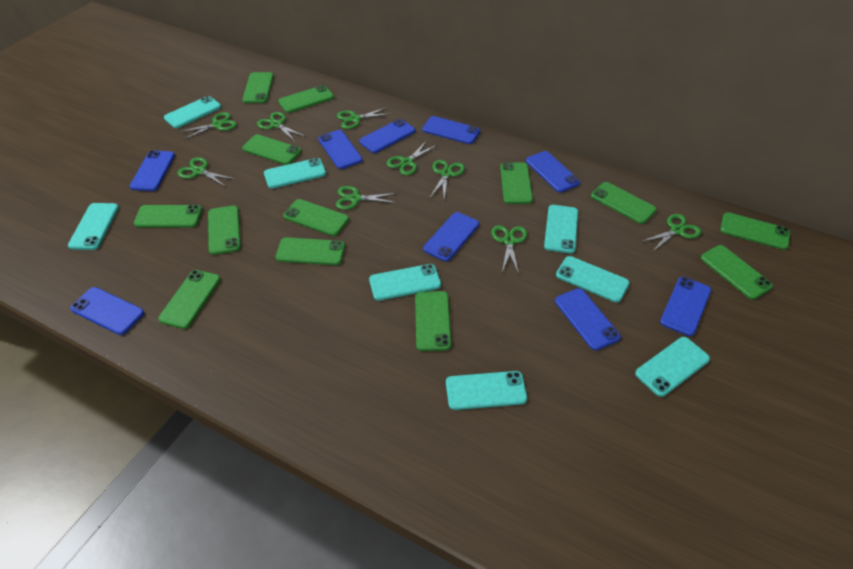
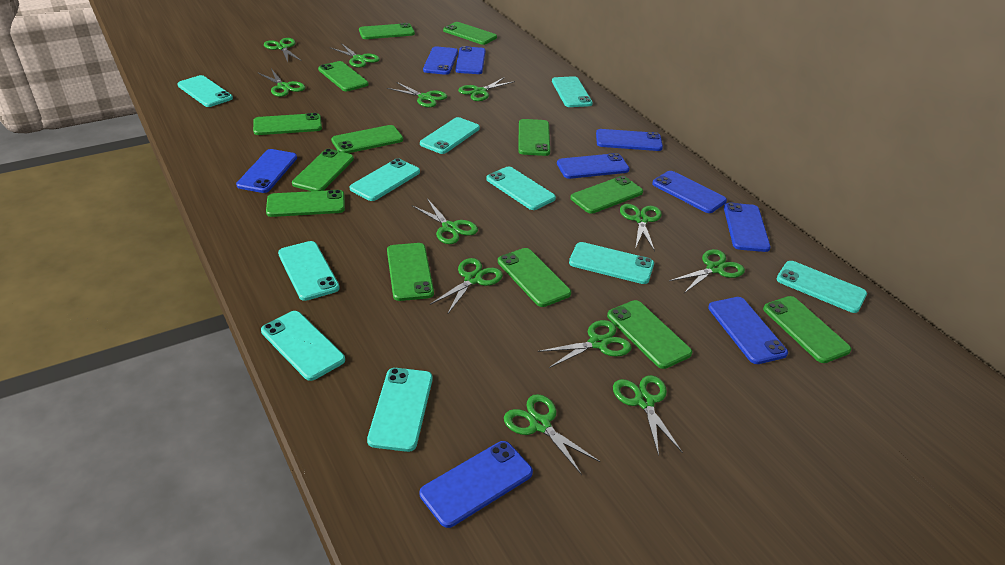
green scissors: [177,157,235,187] [179,112,237,140] [257,112,306,142] [336,186,398,210] [337,107,389,129] [386,140,437,176] [429,160,465,200] [491,225,527,274] [640,214,701,251] = 9 -> [257,69,305,97] [264,38,302,62] [331,43,380,68] [387,82,447,107] [412,199,478,244] [430,258,503,315] [458,77,515,101] [504,394,600,475] [538,320,631,368] [613,375,683,456] [620,204,662,251] [669,249,745,293] = 12
turquoise phone: [68,203,119,250] [164,96,221,128] [264,158,326,189] [369,264,441,301] [446,371,527,410] [544,205,578,254] [556,256,630,303] [635,337,710,397] = 8 -> [178,75,233,107] [261,311,345,381] [278,241,340,301] [350,158,420,201] [367,368,433,452] [420,117,480,154] [486,167,556,210] [552,76,593,107] [569,242,654,284] [777,261,867,313] = 10

